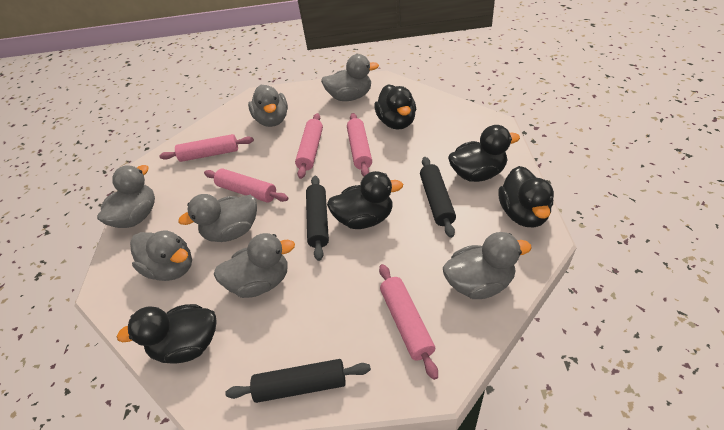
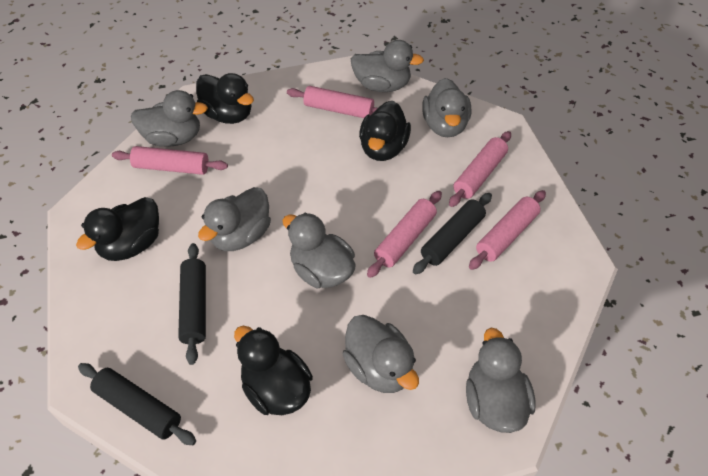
black duck: [117,304,217,364] [327,171,403,229] [374,84,416,129] [448,125,520,182] [499,166,554,227] = 5 -> [76,197,159,261] [196,73,254,124] [234,326,313,415] [359,101,411,161] = 4

